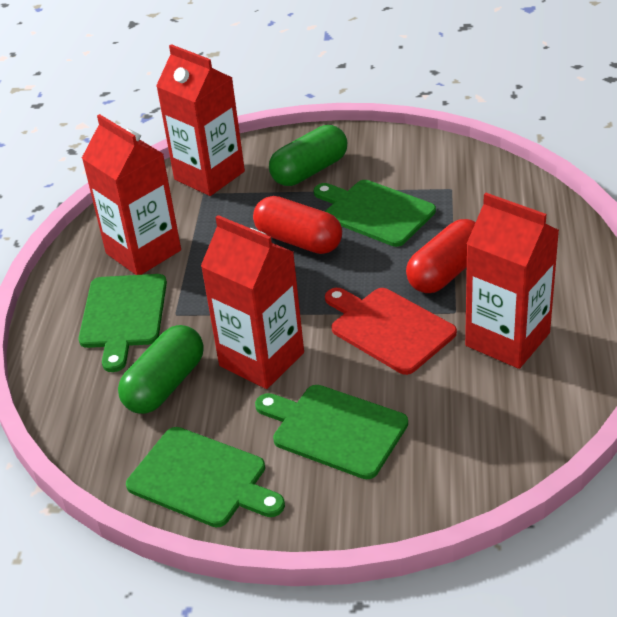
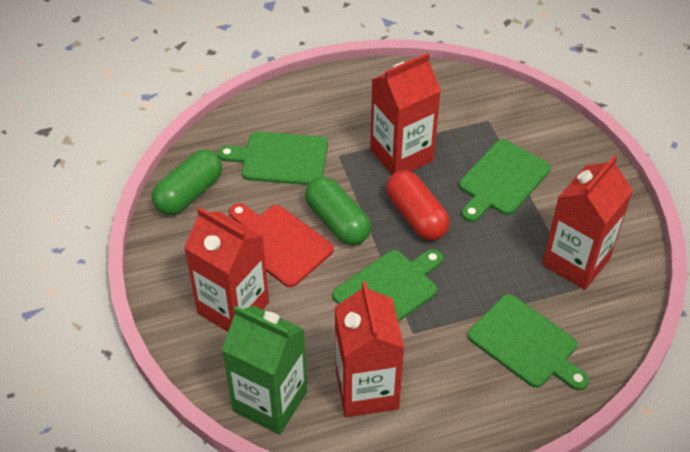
green carton: none = 0 -> [222,306,307,434] = 1
red capsule: [253,196,342,254] [406,219,476,293] = 2 -> [386,170,450,241] = 1

